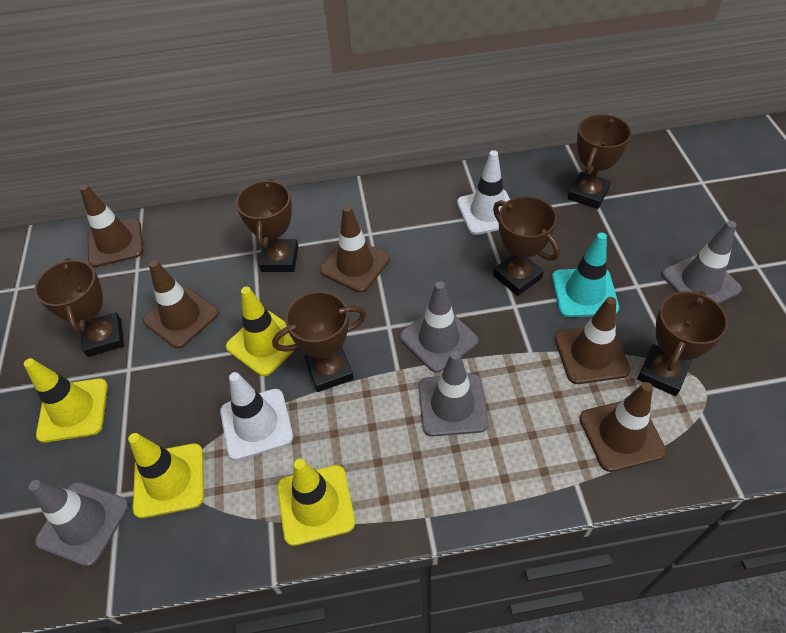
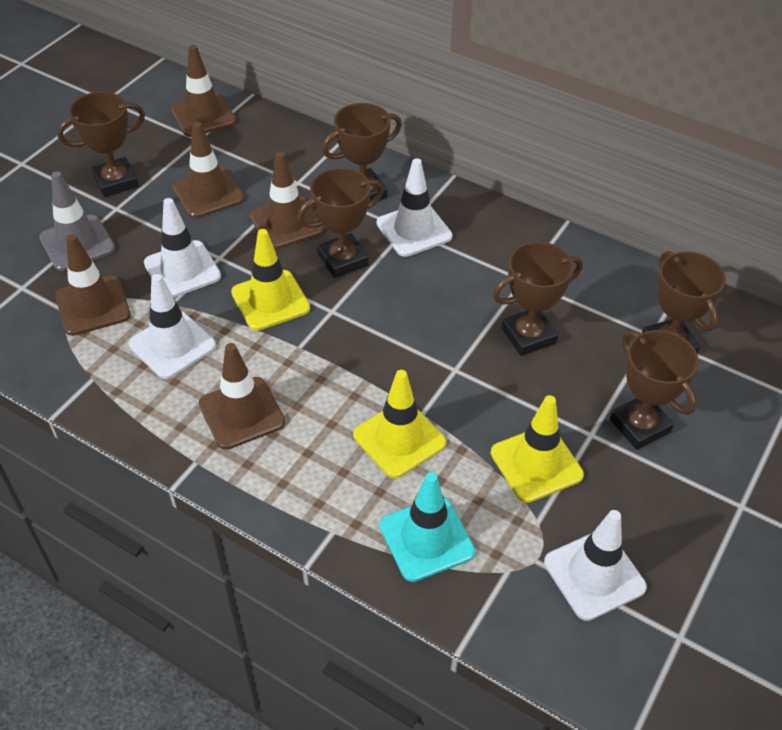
grey traffic cone: [29,480,129,566] [400,281,478,373] [418,351,489,437] [662,221,742,304] = 4 -> [39,171,115,271] = 1
white traffic cone: [220,372,293,461] [457,150,510,235] = 2 -> [129,274,216,379] [144,198,221,297] [377,158,453,257] [544,510,647,621] = 4
yellow traffic cone: [24,358,108,443] [128,433,204,518] [226,287,295,376] [277,459,355,546] = 4 -> [231,229,310,331] [353,370,446,478] [491,395,584,503] = 3

